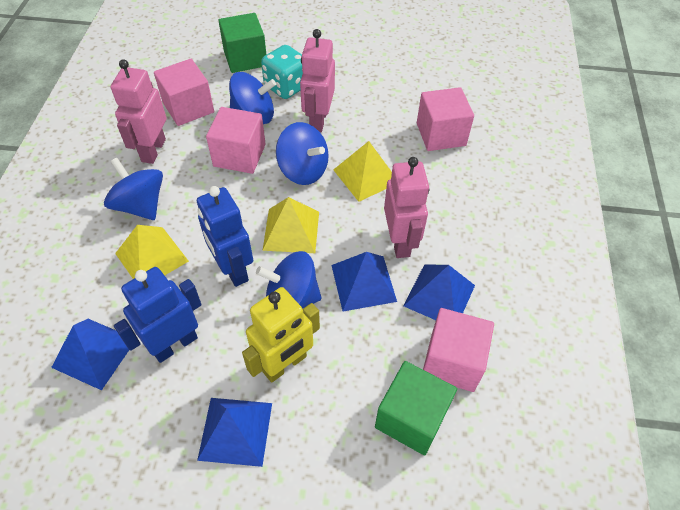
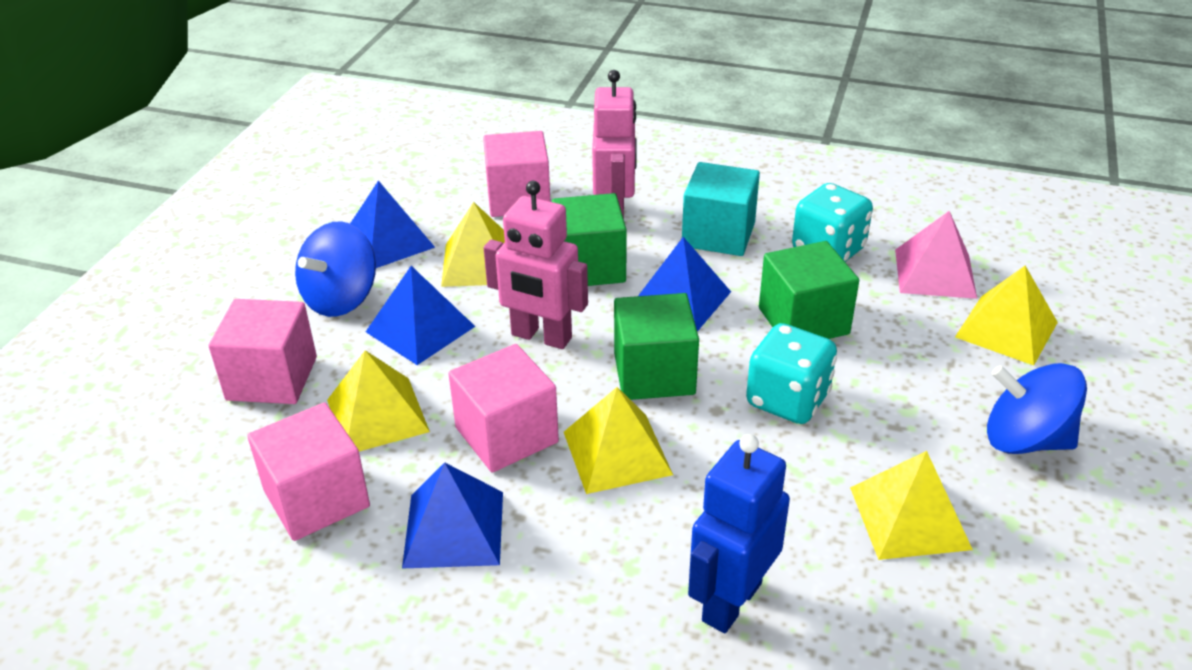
blue robot: [114,267,202,363] [197,186,253,287] = 2 -> [688,434,790,633] = 1
blue spinning top: [104,158,163,220] [229,72,276,124] [256,251,321,309] [276,122,329,185] = 4 -> [295,221,376,317] [987,363,1087,454] = 2
green cube: [218,13,266,73] [375,361,457,455] = 2 -> [552,193,627,286] [614,293,699,400] [759,241,859,339] = 3
pink pyramid: none = 0 -> [895,211,977,299] = 1
pink robot: [111,59,167,164] [300,29,335,133] [384,157,429,258] = 3 -> [484,181,588,349] [592,70,637,219] = 2
turquoise cube: none = 0 -> [682,162,760,256] = 1
turquoise dice: [261,45,303,99] = 1 -> [746,323,837,424] [792,183,873,262] = 2
yellow pyramid: [115,225,189,279] [262,197,319,253] [333,141,392,202] = 3 -> [327,350,430,451] [441,202,505,287] [564,387,673,494] [850,451,973,560] [955,266,1058,366] = 5
yellow robot: [242,287,320,383] = 1 -> none = 0

